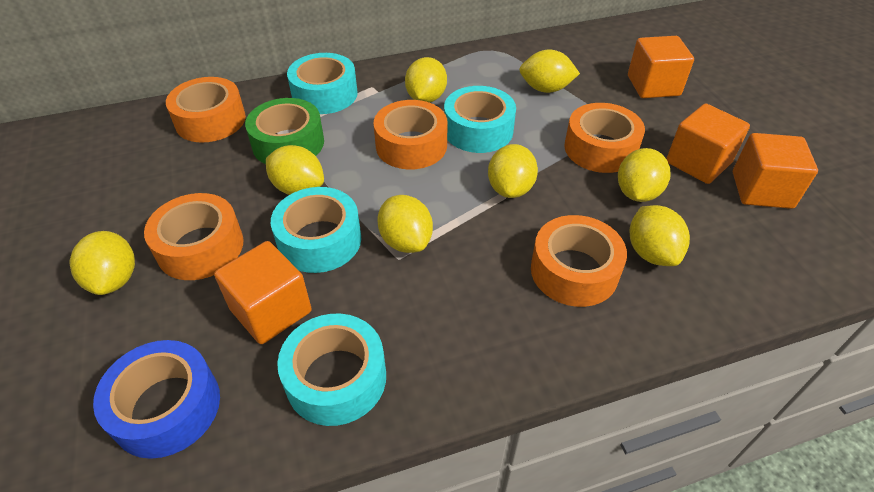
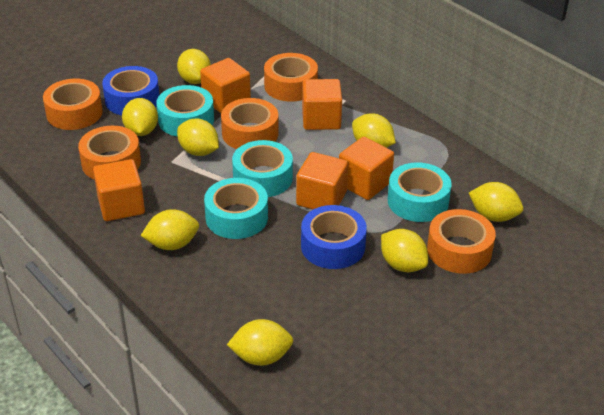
blue tape: [93,340,220,459] = 1 -> [102,66,159,115] [301,205,367,269] = 2
green tape: [245,98,324,164] = 1 -> none = 0
orange cube: [214,241,312,344] [628,36,694,98] [666,104,750,184] [733,133,818,209] = 4 -> [93,159,145,221] [200,58,251,113] [296,152,348,209] [302,79,342,130] [339,137,394,200] = 5

